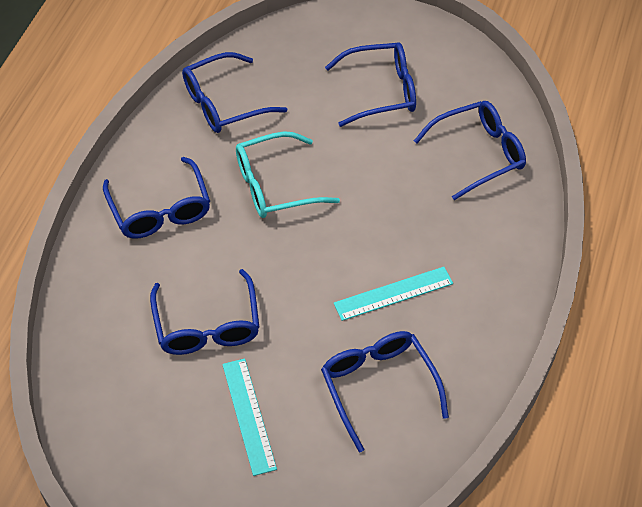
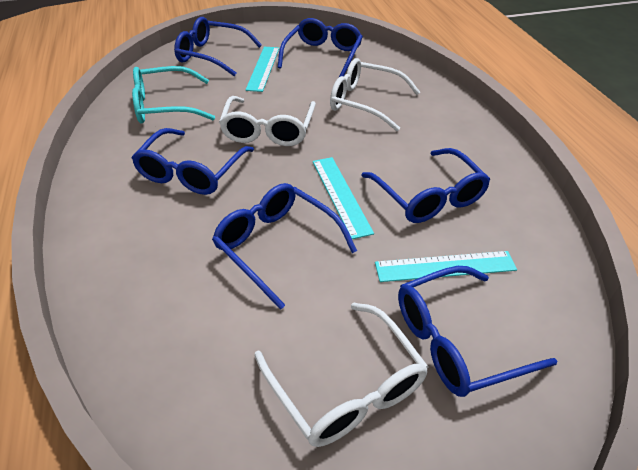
turquoise ruler: [222,359,277,476] [334,267,453,321] = 2 -> [246,47,279,92] [313,157,374,239] [375,251,517,282] = 3
white glasses: none = 0 -> [219,96,316,146] [254,303,428,447] [330,58,420,131] = 3

